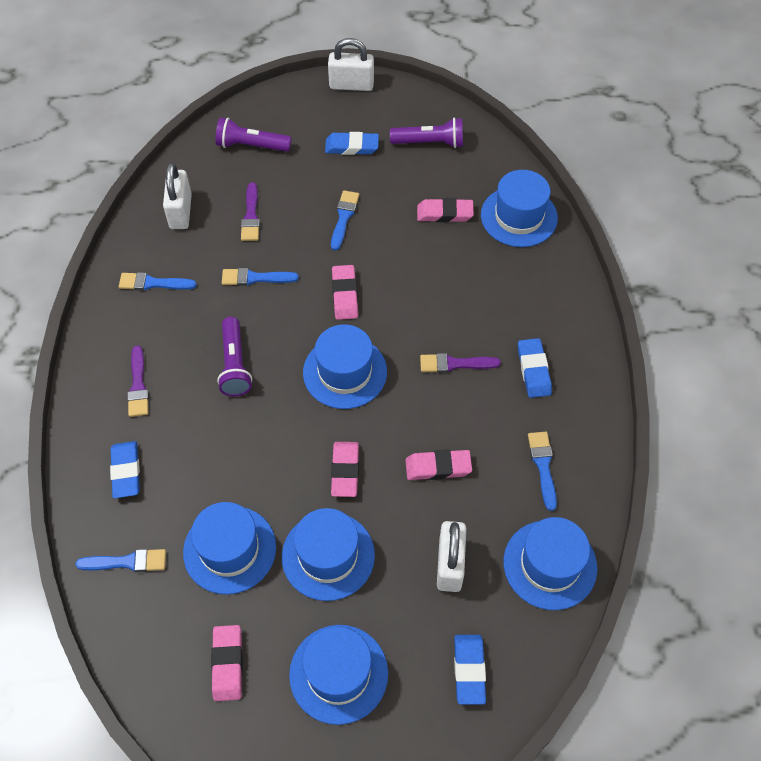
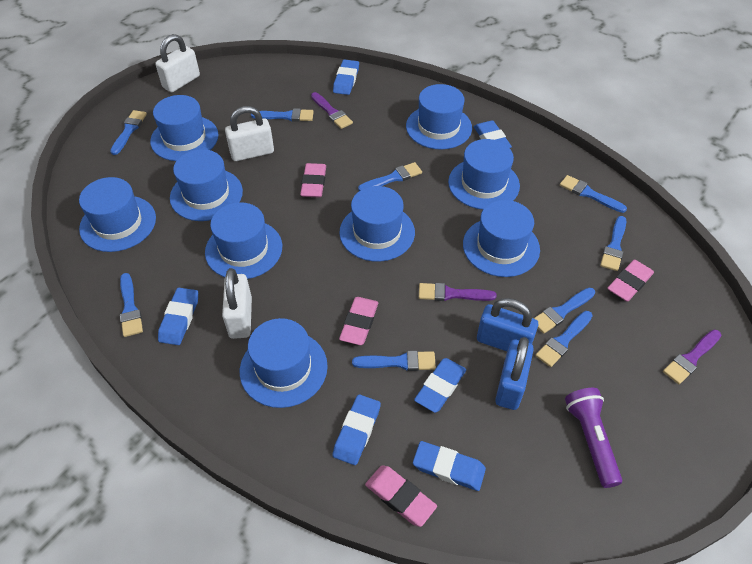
blue brush: [76,549,166,572] [119,272,197,291] [222,268,299,286] [331,190,359,251] [528,432,557,511] = 5 -> [110,110,147,155] [120,273,143,337] [251,108,314,122] [352,351,436,371] [358,162,422,191] [534,287,595,334] [535,311,593,367] [560,175,627,213] [600,216,626,271] = 9
blue eraser: [110,441,140,498] [325,132,379,155] [454,635,486,704] [518,338,552,398] = 4 -> [158,288,198,345] [333,59,359,95] [333,394,381,465] [413,441,486,491] [414,358,466,413] [474,120,512,148] = 6
blue hat: [183,502,276,595] [282,508,375,601] [289,625,388,725] [303,324,387,409] [481,170,558,247] [504,517,597,610] = 6 -> [79,177,156,252] [150,95,219,161] [170,149,243,221] [205,202,282,279] [240,318,328,408] [339,186,415,262] [406,84,472,149] [448,139,520,210] [463,200,540,277] = 9
blue padlock: none = 0 -> [477,298,538,351] [495,337,534,410] = 2
pink eraser: [211,625,243,701] [331,442,359,497] [332,265,358,320] [405,450,472,480] [417,198,474,222] = 5 -> [300,163,326,197] [339,297,378,345] [365,465,437,527] [607,260,654,302] = 4
purple flashlight: [216,118,292,152] [217,317,252,396] [390,118,463,148] = 3 -> [565,388,622,488] = 1

